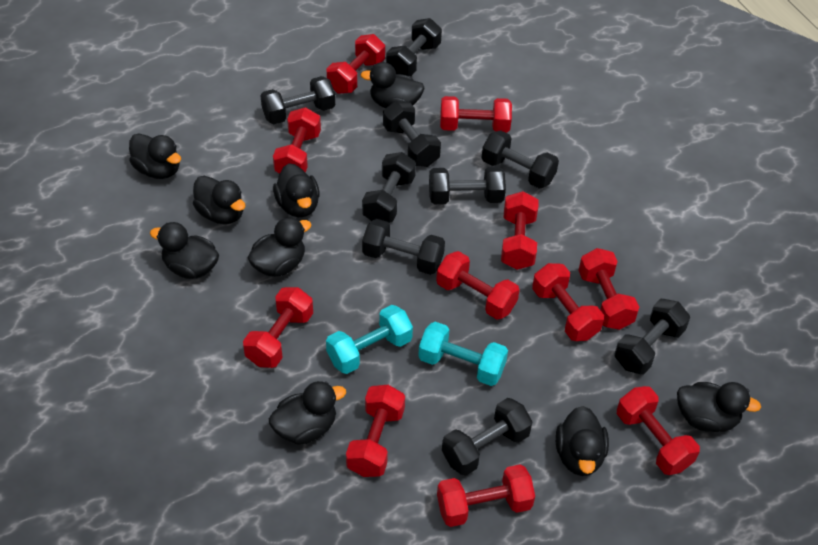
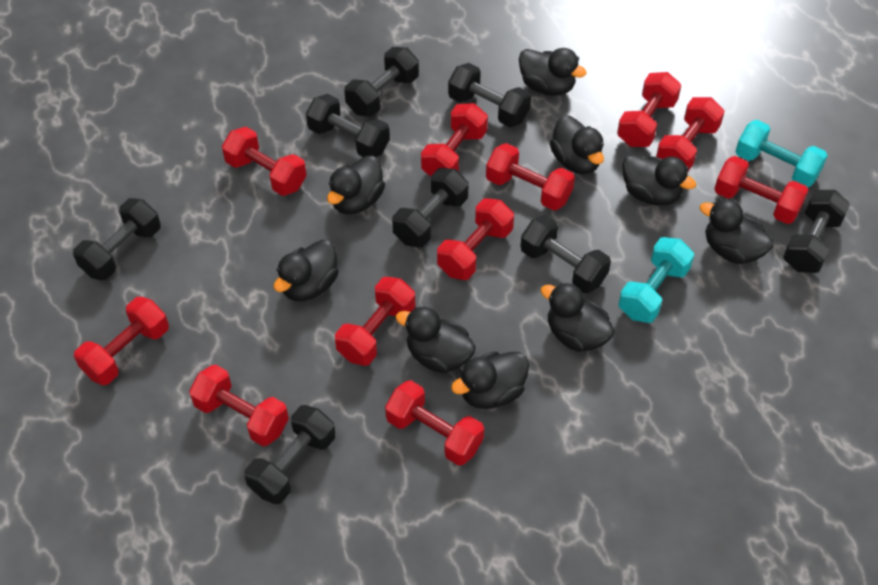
black dumbbell: [260,76,335,124] [362,152,416,223] [362,219,445,275] [383,100,441,167] [386,18,442,76] [429,167,506,204] [442,398,533,476] [482,130,559,189] [614,299,690,374] = 9 -> [73,198,161,280] [244,405,335,504] [306,94,390,157] [344,47,419,117] [392,168,468,247] [448,63,531,127] [520,215,611,293] [783,190,850,273] = 8

